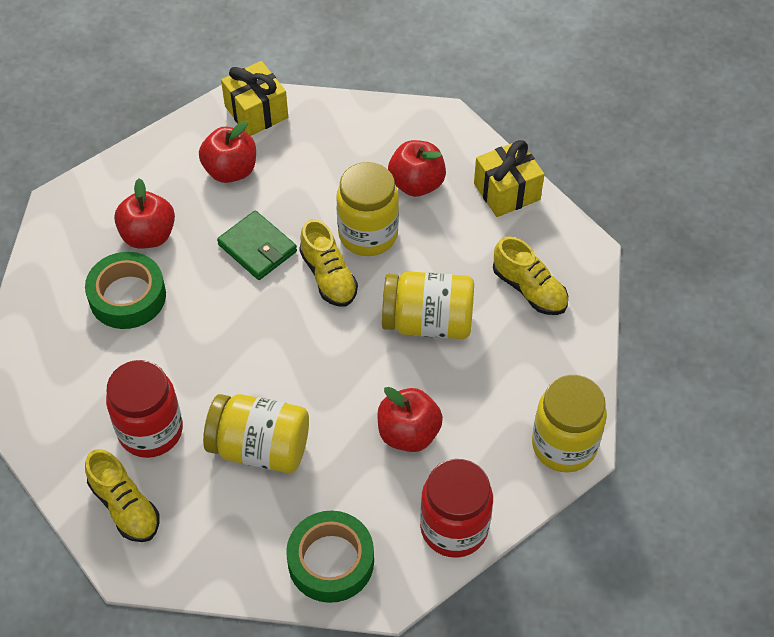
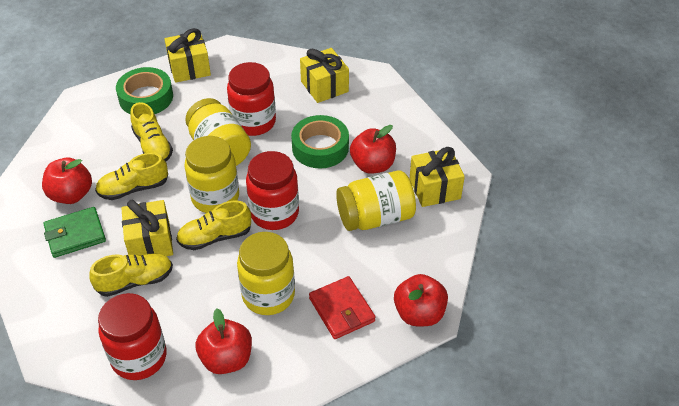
red jar: [106,360,183,458] [420,459,493,558] = 2 -> [98,293,167,380] [227,62,276,136] [246,151,299,230] = 3
red wallet: none = 0 -> [309,276,375,339] = 1
yellow gift: [221,61,288,136] [474,140,544,217] = 2 -> [121,200,173,256] [164,28,211,83] [300,48,349,103] [409,147,465,207] = 4
yellow shoe: [85,449,159,542] [299,219,358,307] [493,236,568,315] = 3 -> [89,253,173,297] [95,153,168,200] [130,102,173,161] [176,201,251,250] = 4

